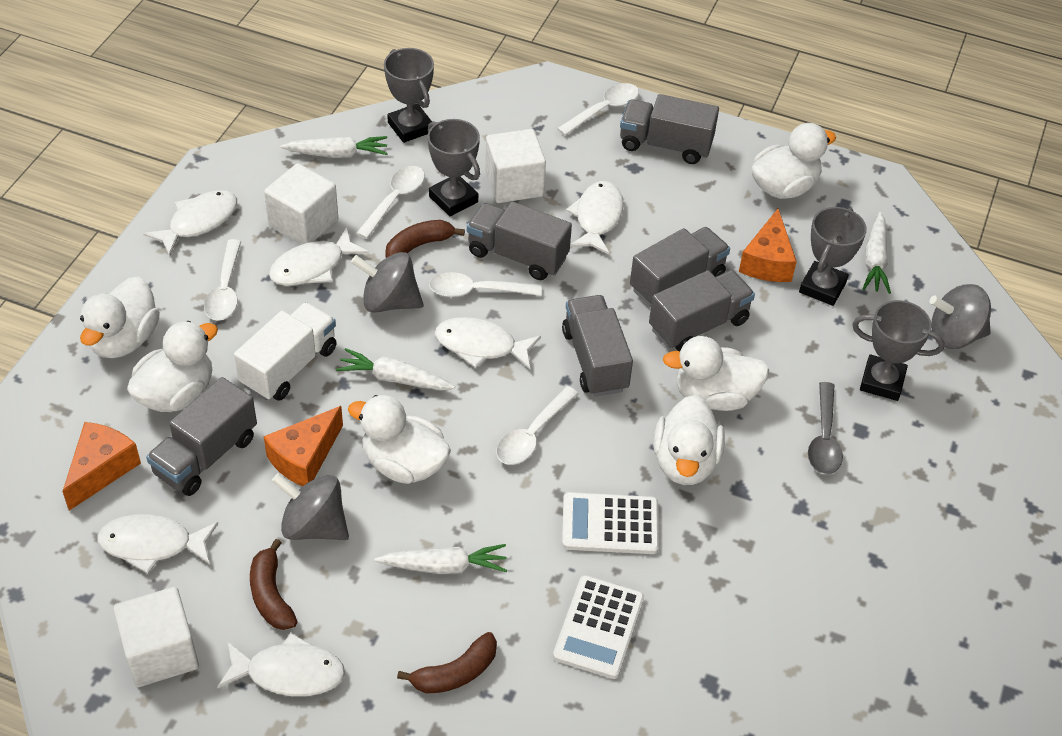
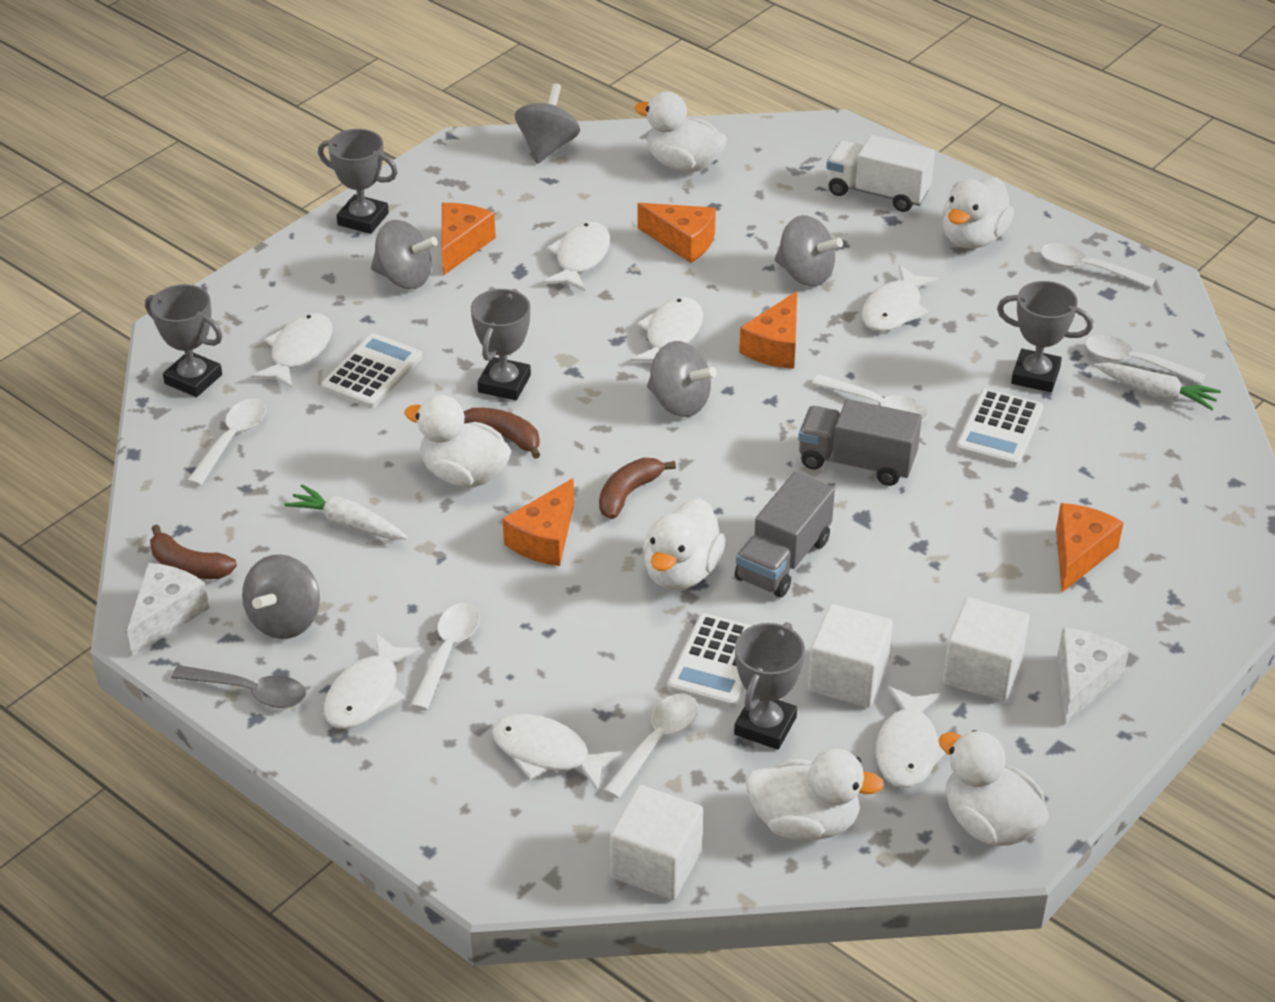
grey spinning top: [272,473,349,540] [351,252,424,313] [929,284,991,349] = 3 -> [242,554,320,639] [371,220,438,289] [515,83,580,164] [647,341,717,417] [775,215,843,287] = 5
grey trophy: [384,48,434,143] [428,119,480,216] [799,207,867,306] [852,300,945,401] = 4 -> [145,284,223,397] [318,129,398,234] [471,289,531,400] [734,622,805,750] [997,281,1093,392] = 5
grey truck: [146,377,257,496] [467,202,572,280] [562,295,633,396] [620,94,719,164] [630,227,730,307] [649,270,755,351] = 6 -> [735,472,835,597] [798,399,922,486] = 2
orange cheese: [62,422,141,511] [264,406,343,486] [739,209,797,282] = 3 -> [442,203,496,276] [503,478,574,566] [637,203,716,263] [739,291,797,369] [1056,503,1124,592] = 5
white calculator: [553,575,644,679] [562,492,659,554] = 2 -> [322,333,422,408] [668,613,752,708] [956,389,1043,467] = 3
white carrot: [280,136,388,158] [336,348,455,390] [374,544,507,574] [862,212,891,294] = 4 -> [284,485,408,540] [1094,363,1221,410] = 2
white cheese: none = 0 -> [127,563,210,656] [1058,628,1129,725] = 2
white fish: [97,514,218,574] [143,190,237,256] [217,633,345,696] [269,227,369,286] [435,317,541,369] [566,181,624,254] = 6 -> [251,313,333,388] [324,633,422,729] [492,714,623,792] [543,222,610,291] [631,297,703,361] [862,265,939,332] [876,686,946,788] = 7
white spoon: [204,239,241,321] [356,166,425,239] [429,272,542,297] [496,386,579,465] [557,83,639,136] = 5 -> [187,399,266,486] [411,603,480,710] [604,694,698,798] [812,375,928,421] [1040,243,1155,288] [1085,335,1206,384] = 6

